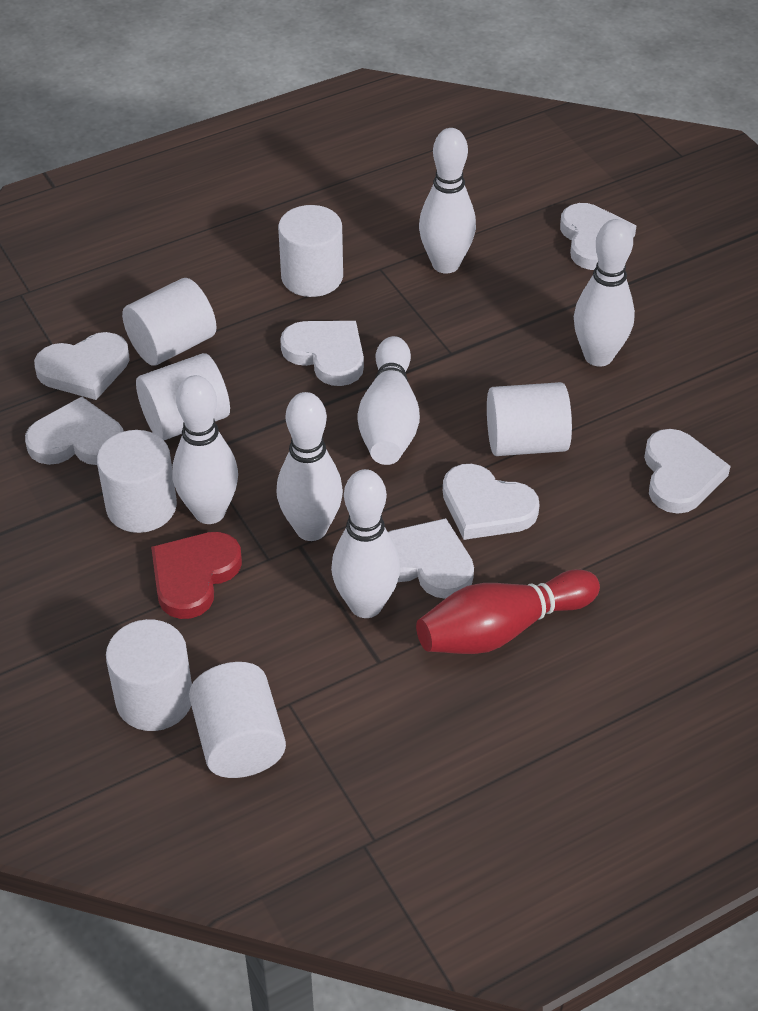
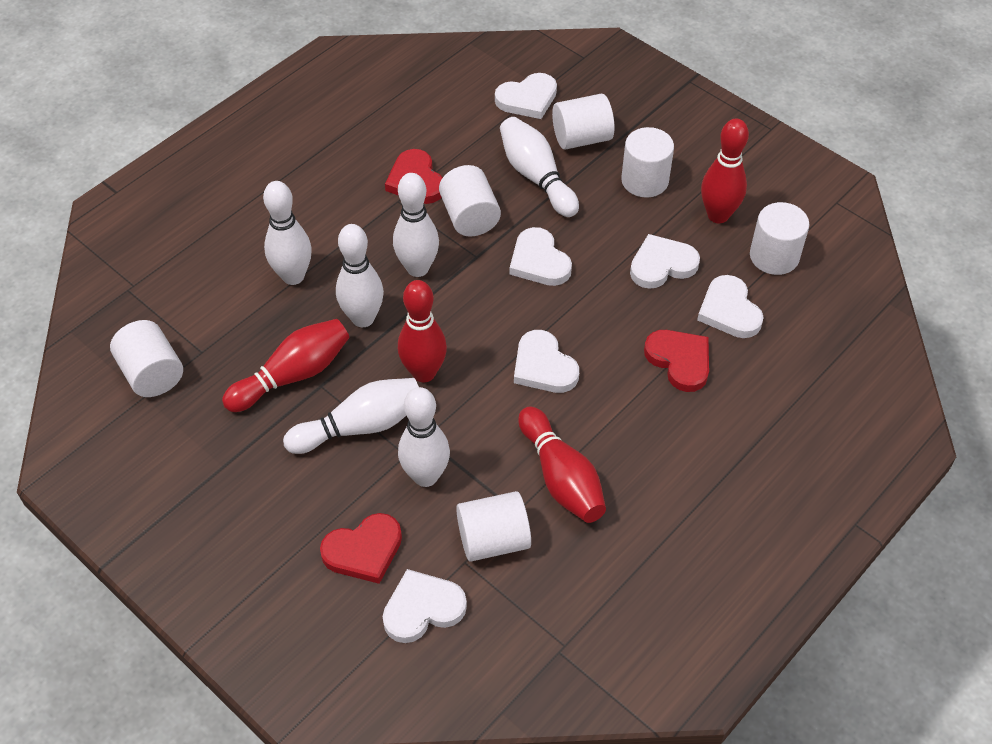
red bowling pin: [416,569,600,654] = 1 -> [222,319,349,412] [398,280,447,382] [518,406,606,523] [701,119,749,223] = 4
red heart: [151,532,242,619] = 1 -> [320,513,402,584] [385,149,443,204] [644,330,709,392] = 3
white cylinder: [97,430,177,533] [106,619,192,731] [122,278,217,366] [136,353,230,440] [189,662,286,778] [278,205,343,297] [487,382,572,456] = 7 -> [110,320,183,397] [439,165,501,237] [456,491,531,562] [552,94,614,150] [621,127,674,198] [750,202,809,275] = 6
white heart: [25,397,124,465] [34,332,130,400] [280,321,364,386] [388,518,474,599] [443,464,540,540] [560,203,637,270] [644,429,731,514] = 7 -> [382,569,467,643] [495,73,557,119] [509,227,572,286] [514,330,579,393] [630,234,700,289] [697,275,764,338] = 6

